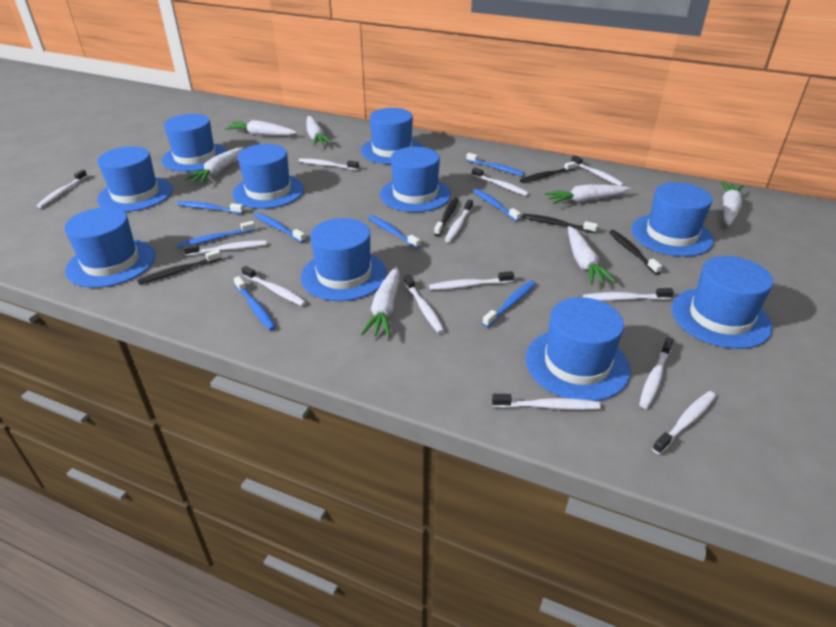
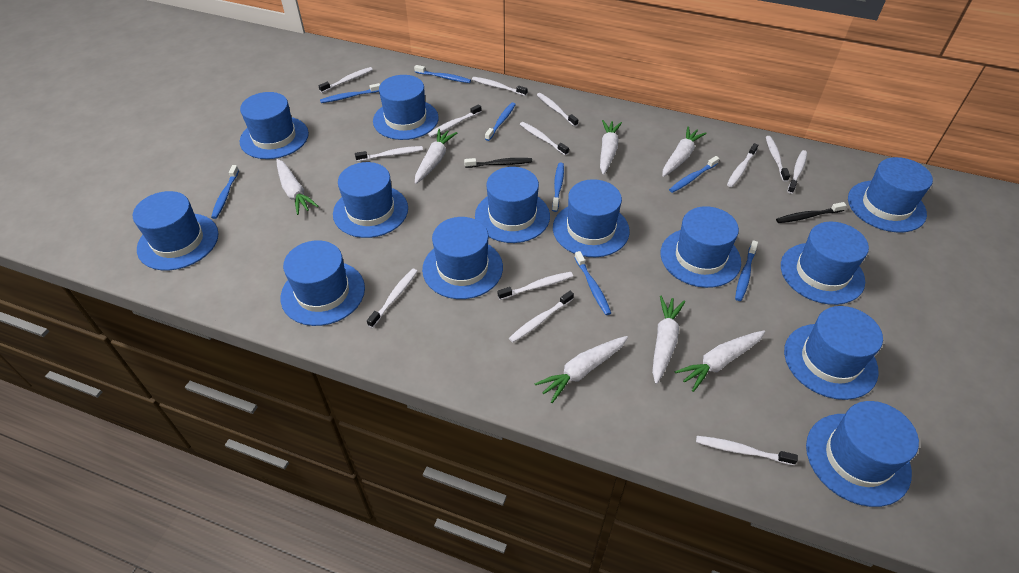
black toothbrush: [137,250,222,284] [434,197,459,236] [520,161,576,183] [522,214,598,233] [609,230,662,275] = 5 -> [464,158,532,168] [776,202,847,223] = 2
blue hat: [64,207,155,288] [97,146,173,212] [161,114,227,172] [232,144,304,209] [301,218,387,301] [361,108,423,164] [380,147,451,212] [526,297,630,401] [631,182,714,257] [671,256,773,349] = 10 -> [133,191,219,271] [240,92,309,159] [280,240,365,326] [333,162,408,238] [373,75,439,140] [422,217,503,299] [475,167,550,243] [553,179,630,257] [660,206,741,288] [781,222,869,305] [784,306,883,400] [806,401,919,507] [848,157,933,233] = 13

